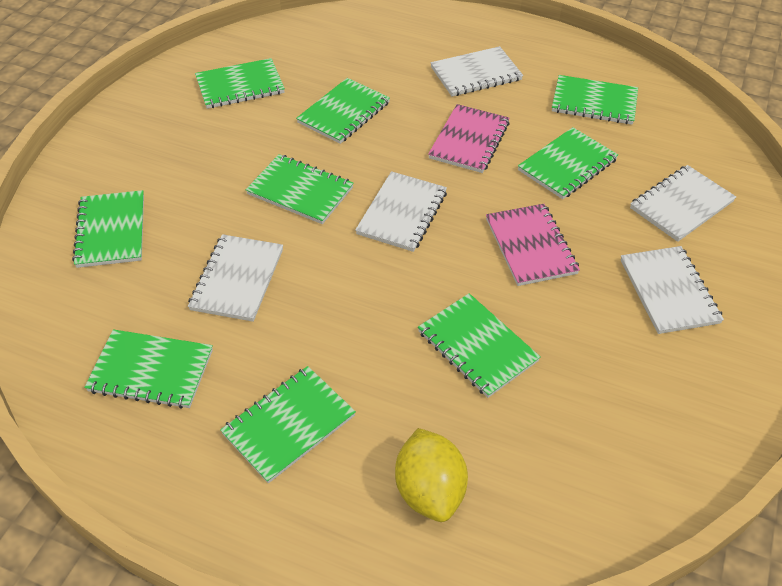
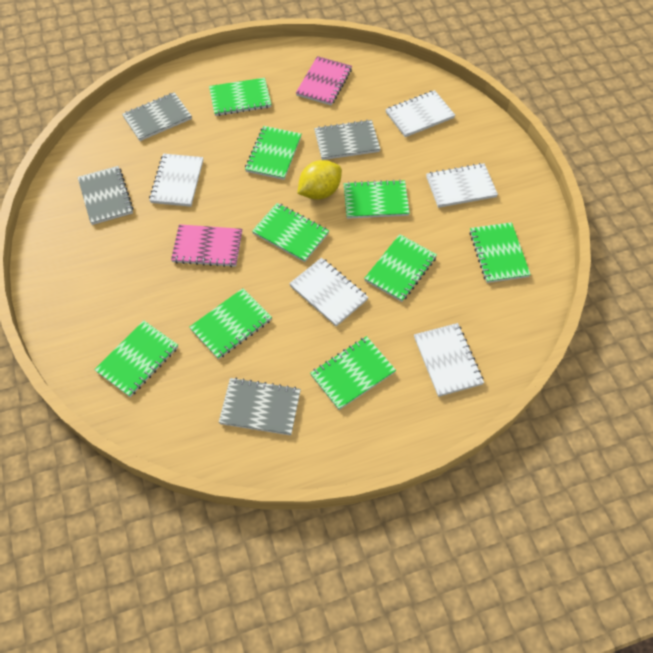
grey notebook: none = 0 -> [78,166,134,225] [122,92,192,141] [219,378,301,435] [314,120,380,160] = 4

